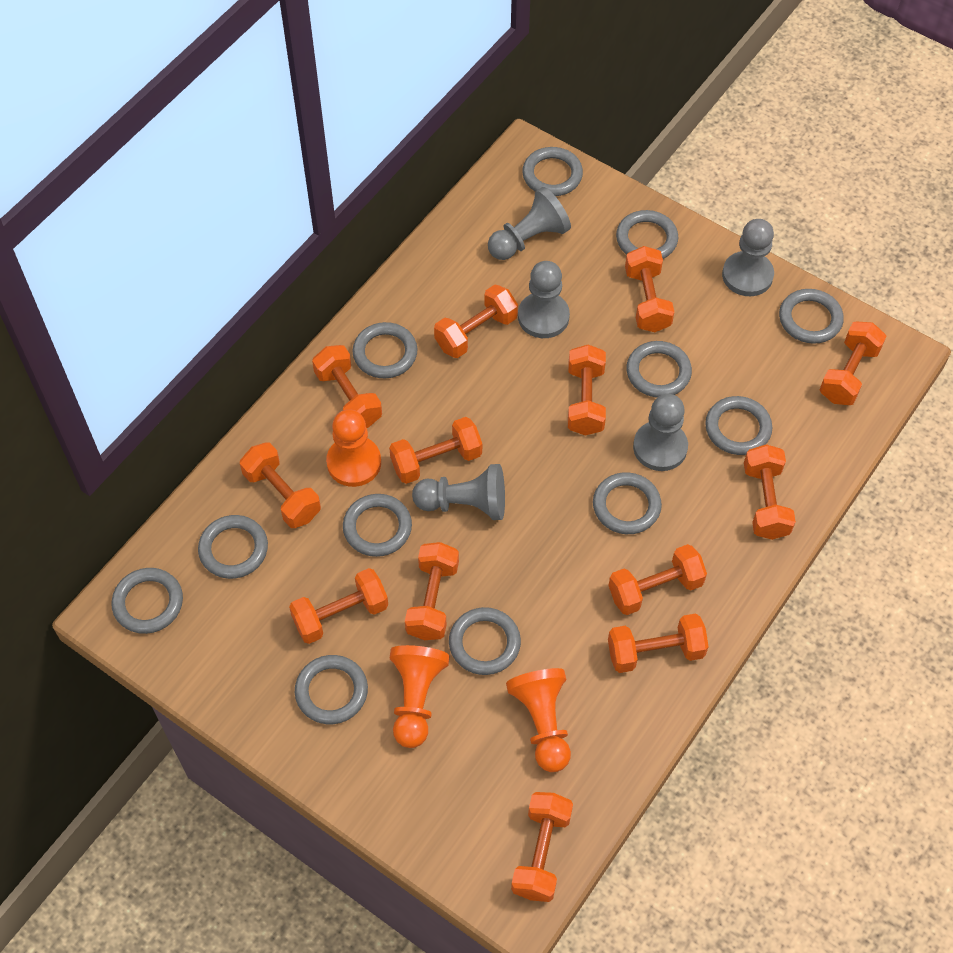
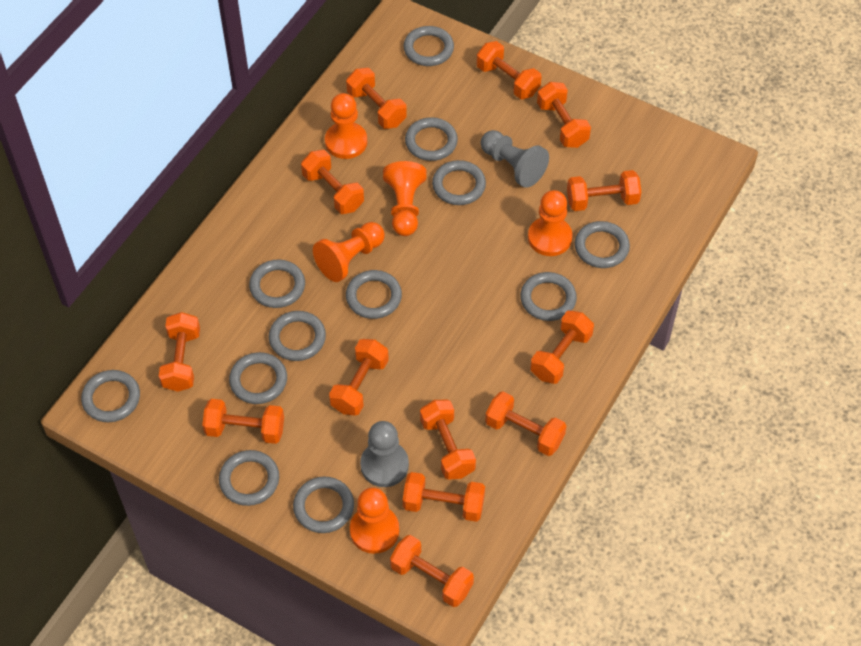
grey pawn: [412,464,505,520] [488,187,571,260] [518,261,570,338] [633,394,688,471] [722,219,774,296] = 5 -> [360,421,409,487] [481,130,549,188] = 2
orange pawn: [326,409,381,487] [390,645,450,748] [506,668,571,772] = 3 -> [313,222,385,282] [325,93,367,159] [350,487,399,554] [383,161,426,236] [528,190,572,256] = 5

